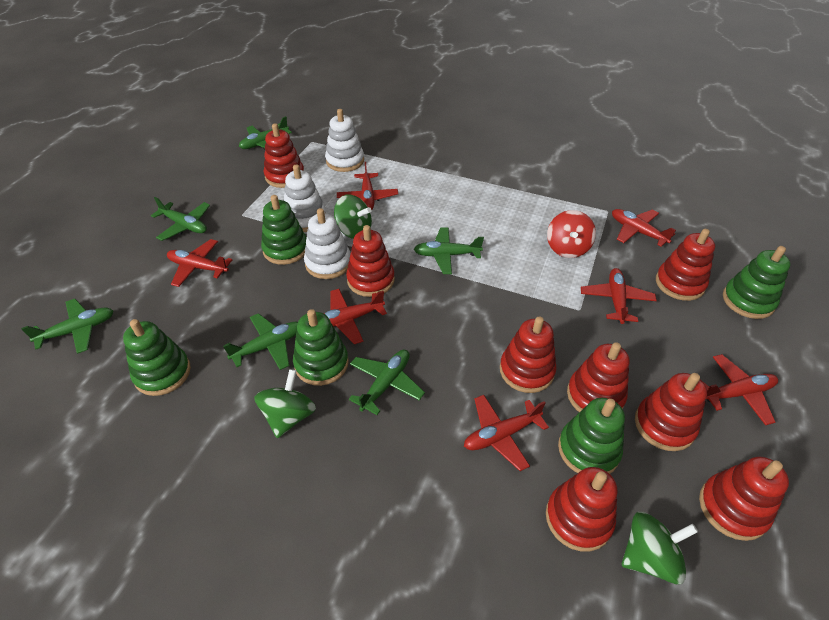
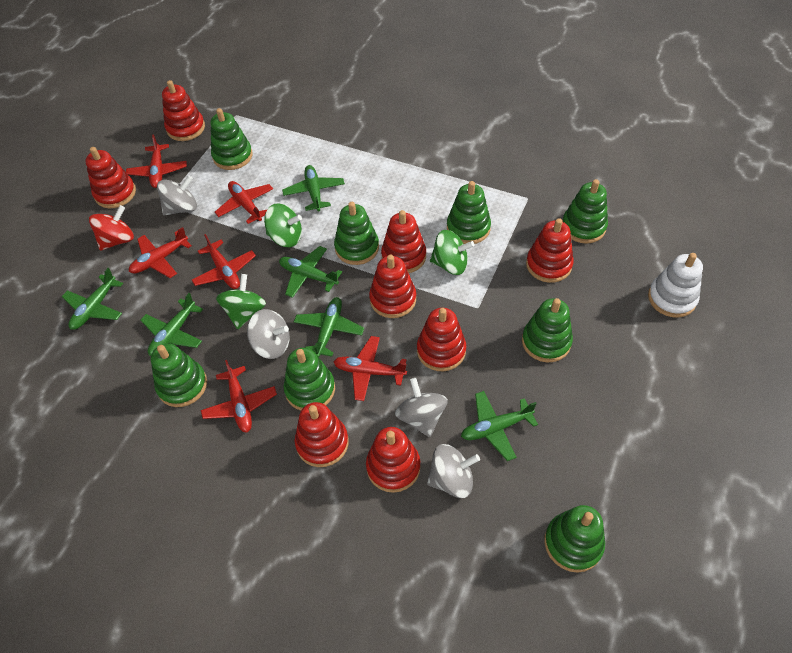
green stacking toy: [123,319,191,396] [261,195,307,265] [293,309,349,386] [558,398,625,474] [723,246,791,319] = 5 -> [151,344,207,407] [211,108,253,170] [283,348,335,411] [334,202,379,265] [447,181,491,244] [522,298,573,362] [544,505,605,573] [562,179,608,244] = 8
grey spinning top: none = 0 -> [157,175,197,216] [247,309,290,359] [395,378,448,437] [427,444,480,498] = 4
red plane: [167,239,232,287] [323,289,387,344] [337,162,398,210] [464,395,549,471] [581,268,657,324] [612,209,676,247] [702,354,778,425] = 7 -> [126,134,187,188] [129,227,191,278] [192,234,256,289] [201,360,277,432] [215,181,273,224] [333,336,407,401] = 6
white stacking toy: [284,165,326,232] [304,208,351,279] [325,109,364,172] = 3 -> [648,253,703,318] = 1

